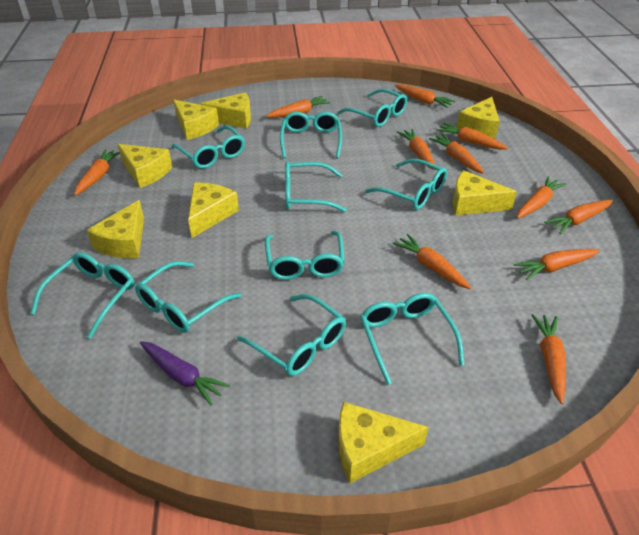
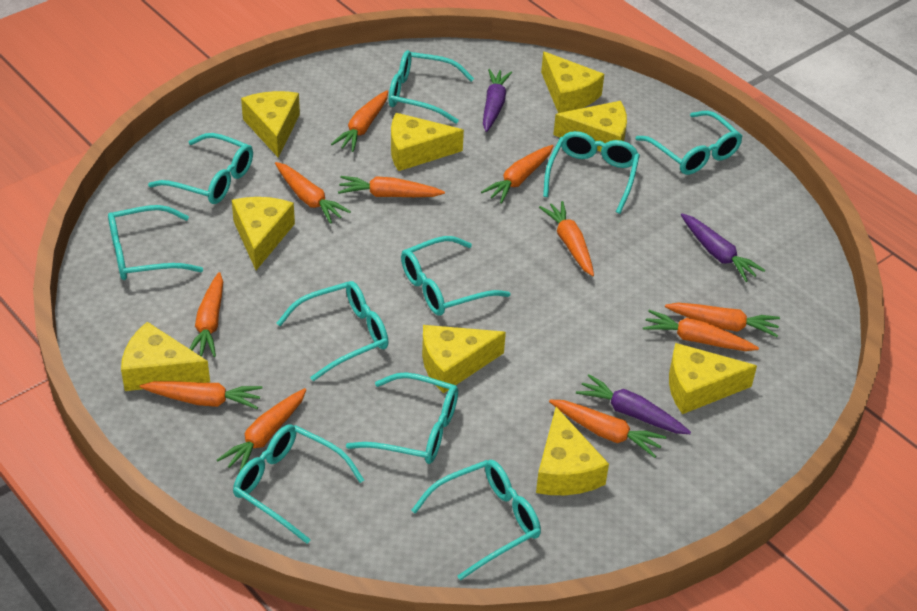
purple carrot: [140,341,230,406] = 1 -> [483,69,512,132] [576,374,691,434] [681,213,765,282] = 3
yellow cheese: [87,200,144,258] [117,144,172,188] [173,100,219,140] [188,183,239,238] [200,93,251,129] [338,402,429,483] [452,170,517,215] [457,97,500,138] = 8 -> [121,322,210,391] [232,197,295,270] [241,91,300,158] [391,113,464,171] [422,325,506,393] [536,407,609,495] [541,52,604,113] [553,101,627,152] [669,343,757,414] = 9

